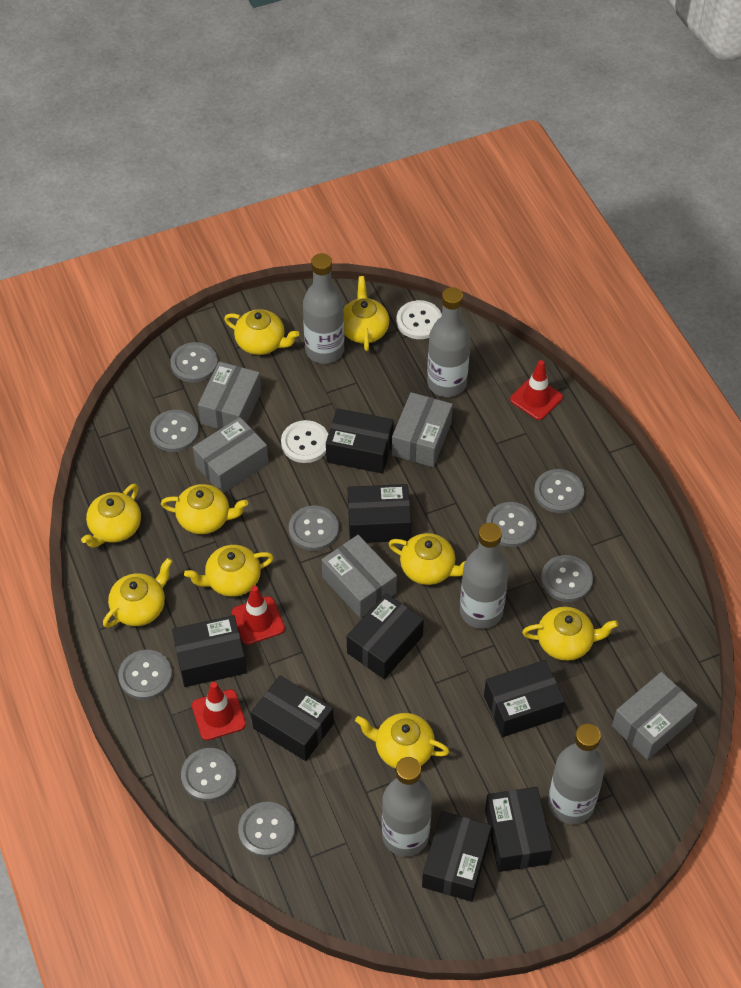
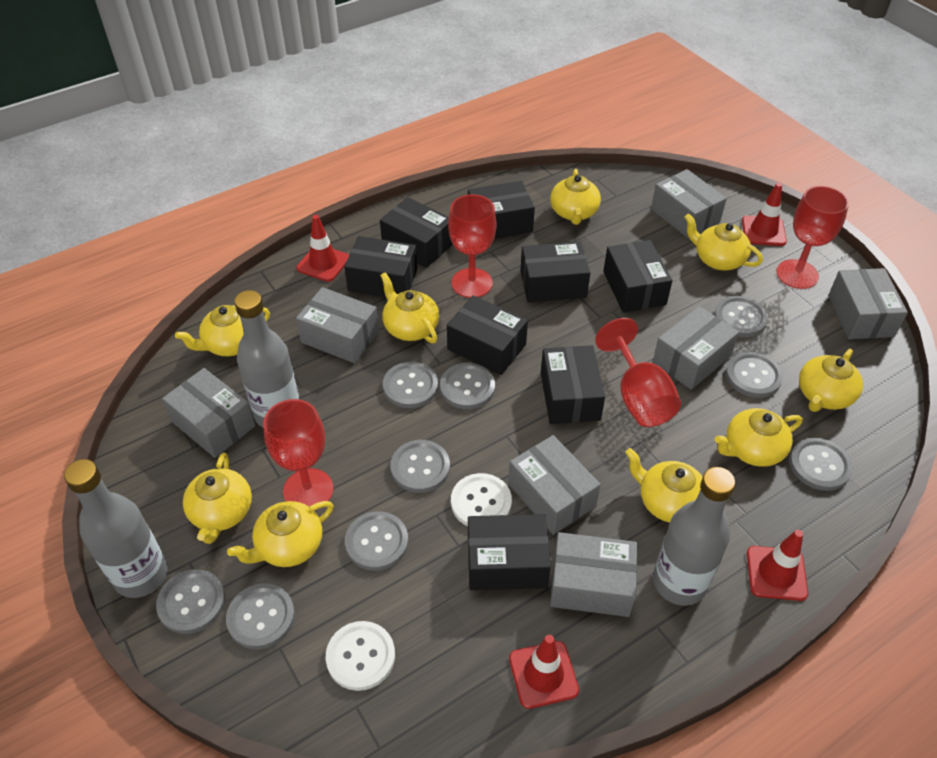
grey bottle: [303,253,344,364] [382,757,432,856] [427,287,470,397] [460,523,509,629] [548,724,605,824] = 5 -> [64,459,168,598] [234,290,299,428] [653,467,735,606] = 3
grey box: [193,417,269,493] [198,361,261,429] [322,535,397,618] [392,392,453,467] [612,672,698,760] = 5 -> [162,368,256,458] [296,287,379,363] [508,435,601,535] [550,532,637,617] [651,169,727,239] [653,306,739,390] [828,268,908,339] = 7
red goblet: none = 0 -> [263,399,333,506] [448,194,496,298] [595,318,681,427] [776,186,849,289] = 4
red traffic cone: [192,682,246,740] [231,586,285,645] [510,360,563,420] = 3 -> [297,215,349,282] [509,635,579,709] [742,183,787,246] [747,530,808,601] = 4

